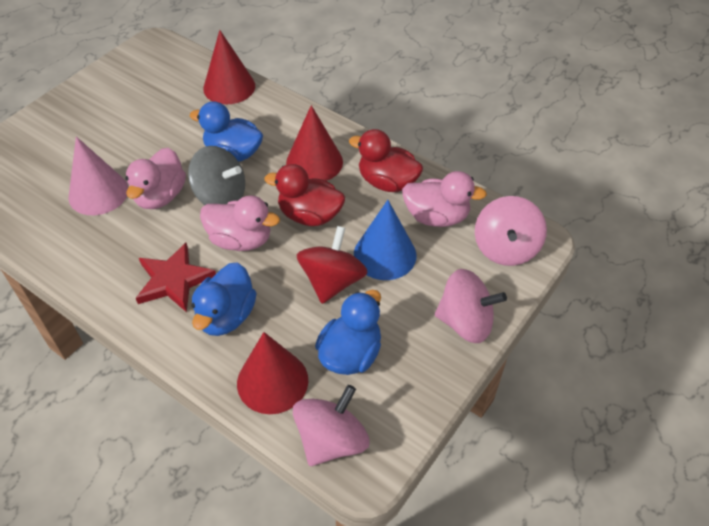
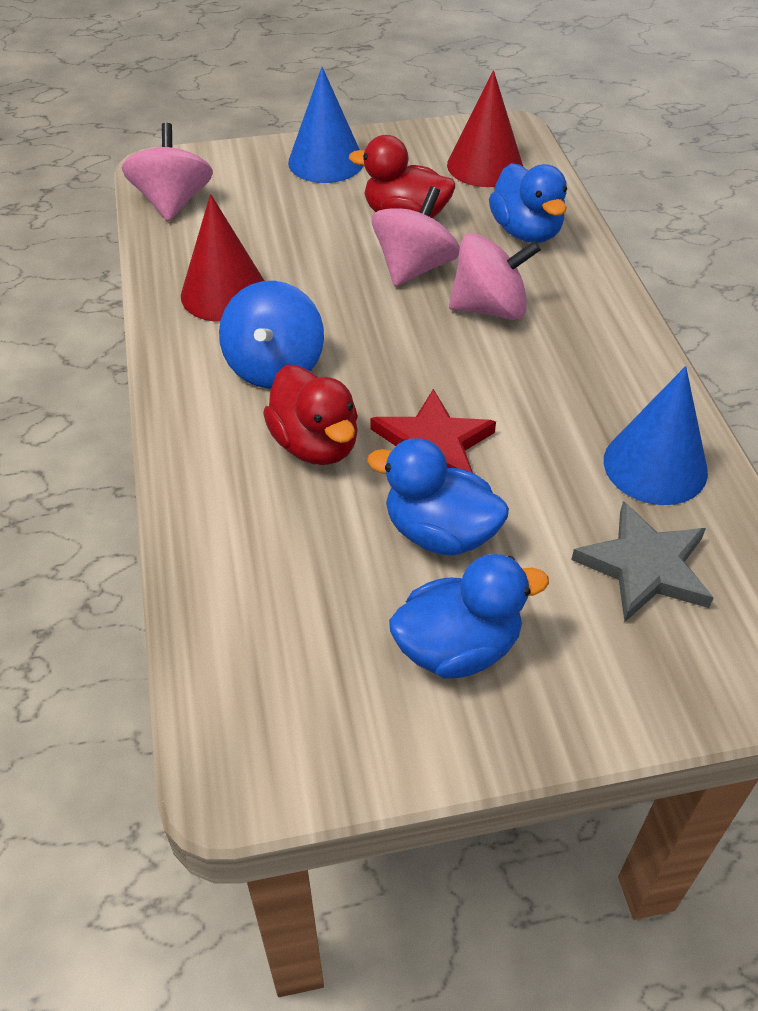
blue cone: [354,200,416,280] = 1 -> [288,67,363,183] [604,366,708,505] = 2
blue spinning top: none = 0 -> [219,281,324,389] = 1
grey spinning top: [188,146,245,205] = 1 -> none = 0
grey star: none = 0 -> [571,501,714,622] = 1
pink cone: [69,137,128,215] = 1 -> none = 0
pink duck: [125,148,186,209] [200,195,280,251] [402,171,487,227] = 3 -> none = 0
red cone: [203,30,255,104] [237,332,308,414] [286,105,343,181] = 3 -> [181,194,264,322] [447,70,523,187] = 2
red spinning top: [297,226,368,304] = 1 -> none = 0

